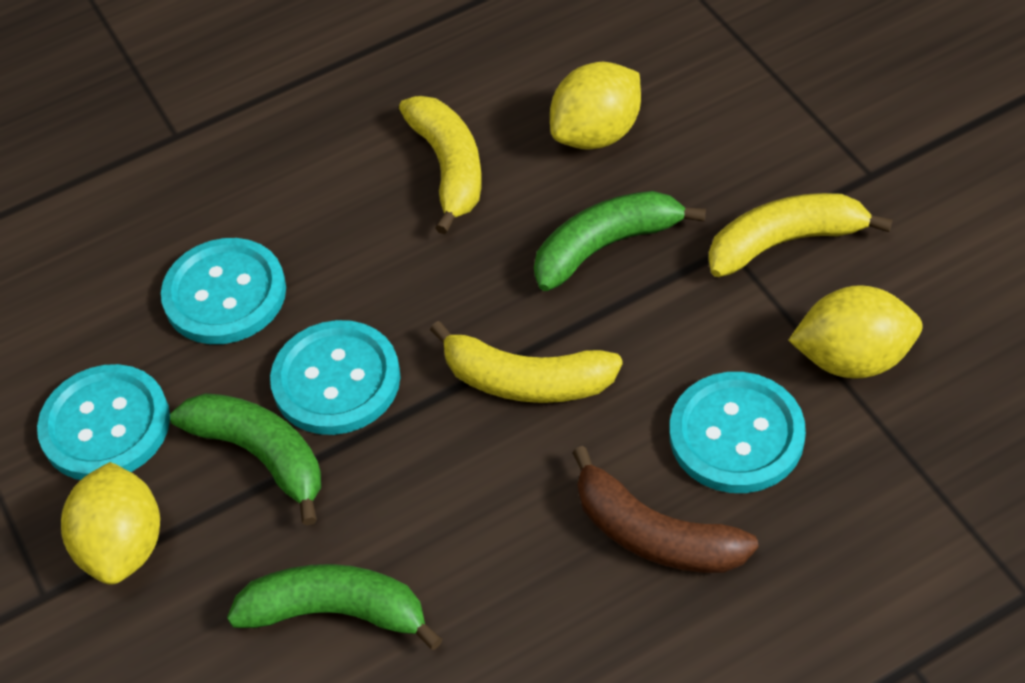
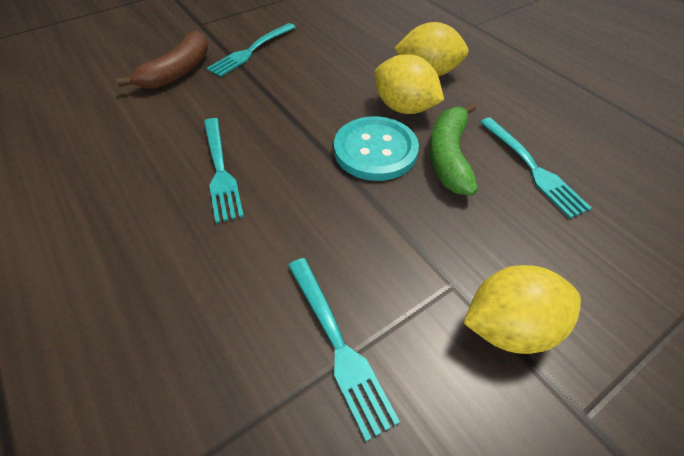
green banana: [170,393,321,526] [227,564,443,650] [534,191,706,291] = 3 -> [430,103,478,195] = 1
turquoise button: [37,364,170,480] [161,238,286,344] [270,320,400,435] [670,372,806,493] = 4 -> [334,116,419,181] = 1
turquoise fork: none = 0 -> [204,118,244,223] [206,23,296,77] [288,258,400,441] [480,118,592,219] = 4
yellow banana: [399,96,482,234] [430,321,623,403] [708,193,893,277] = 3 -> none = 0

